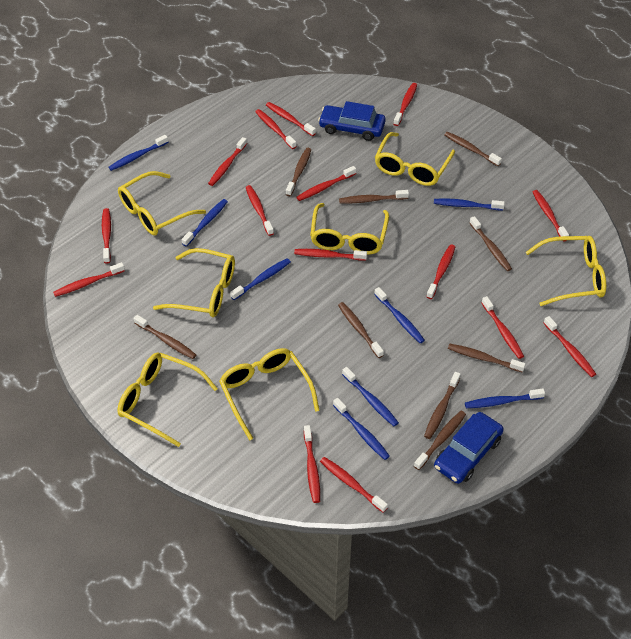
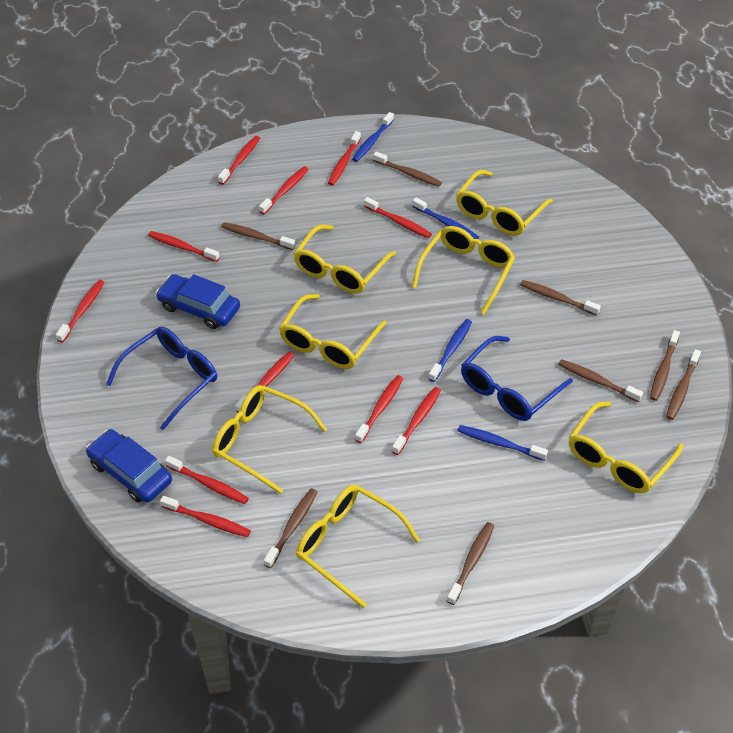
blue glasses: none = 0 -> [106,327,217,430] [461,336,573,421] = 2
blue toothbrush: [109,135,168,171] [182,199,228,247] [230,258,291,300] [333,398,390,460] [342,367,399,426] [374,287,425,343] [434,198,505,210] [465,389,545,408] = 8 -> [352,112,394,162] [412,197,479,239] [428,319,472,382] [457,425,548,461] = 4
brown toothbrush: [134,315,196,359] [286,148,311,196] [338,302,384,358] [339,190,409,204] [414,411,466,470] [424,372,461,439] [444,132,502,166] [448,344,525,373] [469,216,512,271] = 9 -> [221,222,295,250] [264,488,317,568] [373,152,442,187] [447,522,494,605] [520,280,601,316] [558,359,643,402] [650,330,680,401] [666,349,701,420] = 8
red toothbrush: [53,262,125,297] [102,208,111,264] [208,137,247,186] [246,185,274,236] [255,109,297,149] [266,102,316,136] [294,249,367,261] [296,166,356,201] [304,425,320,503] [320,457,388,513] [394,83,417,126] [426,245,455,299] [482,296,524,359] [533,190,569,242] [544,316,596,377] = 15 -> [56,280,105,342] [148,231,220,262] [160,496,251,537] [165,456,249,504] [218,136,260,185] [235,352,294,412] [259,166,309,214] [328,131,361,185] [355,375,403,443] [364,197,432,238] [392,387,441,455] = 11

